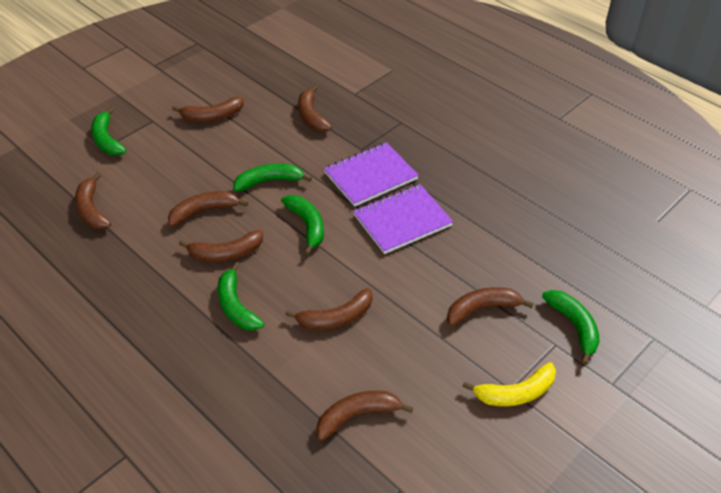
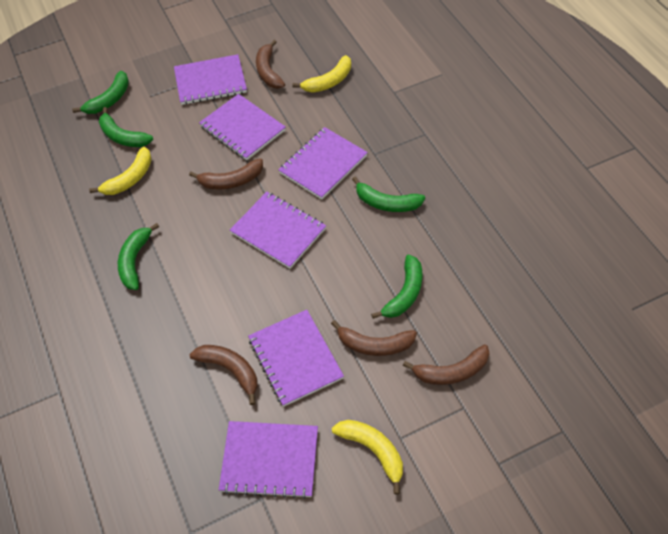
brown banana: [75,172,111,229] [168,191,248,227] [172,97,243,122] [179,230,263,262] [285,288,372,330] [298,85,332,132] [316,391,413,441] [447,287,534,326] = 8 -> [189,158,263,190] [190,345,258,405] [256,40,285,89] [331,320,417,356] [403,344,490,385] = 5
purple notebook: [324,142,419,207] [353,184,453,254] = 2 -> [174,54,247,105] [199,94,286,160] [219,421,318,499] [230,192,326,269] [248,310,344,407] [278,127,368,200] = 6
yellow banana: [462,362,556,406] = 1 -> [89,147,152,195] [292,55,351,93] [332,420,403,494] = 3

